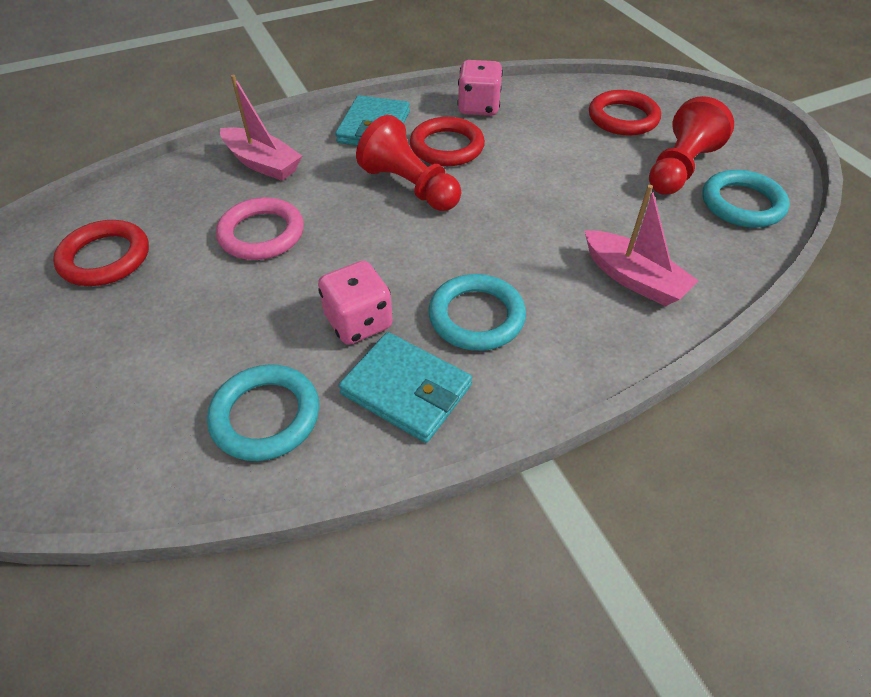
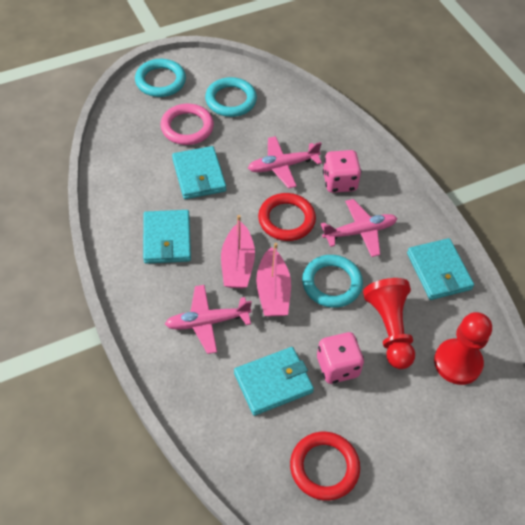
pink plane: none = 0 -> [165,285,252,354] [248,136,322,189] [321,199,397,257] = 3
red ring: [53,220,149,286] [410,117,485,166] [589,90,661,136] = 3 -> [258,193,316,241] [290,432,360,501] = 2
turquoise wallet: [335,95,410,146] [339,332,472,443] = 2 -> [143,210,191,264] [172,146,226,199] [234,347,314,416] [407,238,474,300] = 4

